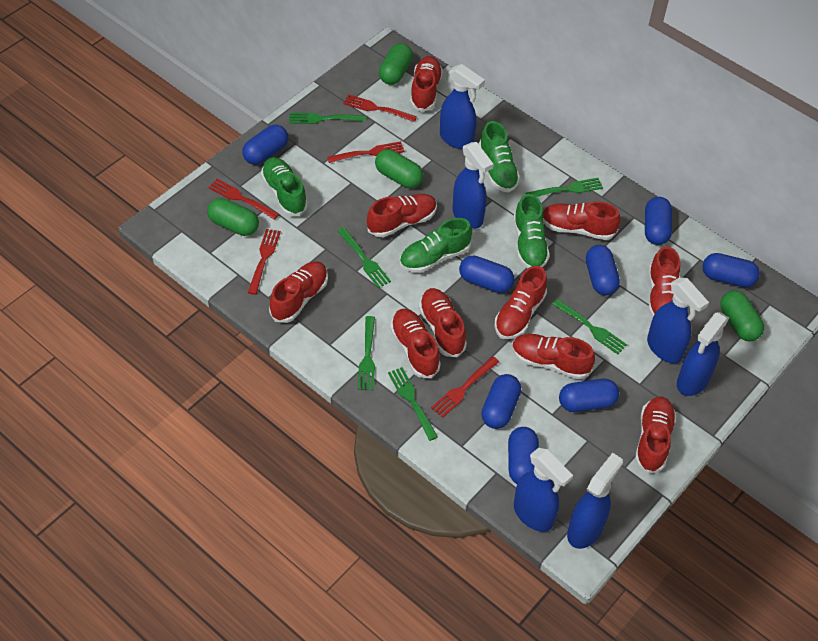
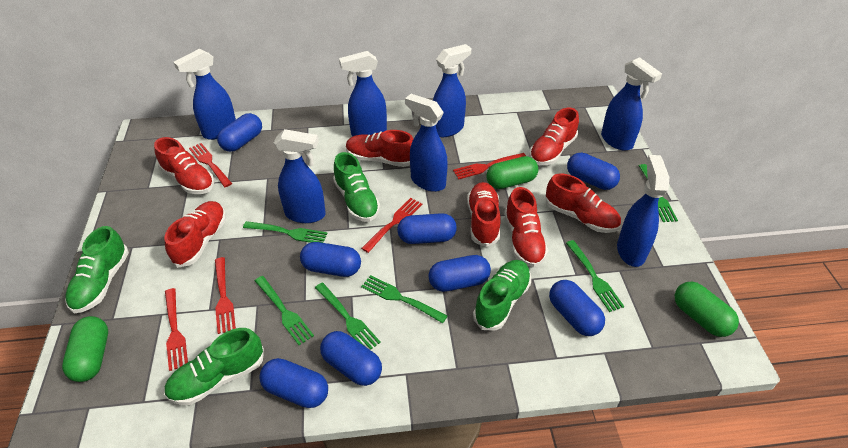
blue spray bottle: [440,64,485,149] [453,142,494,229] [514,448,573,532] [567,453,623,549] [647,278,709,364] [677,312,729,396] = 6 -> [173,49,236,140] [274,129,326,223] [339,51,387,136] [405,94,448,192] [433,44,471,137] [601,57,662,151] [617,155,669,267] = 7
green capsule: [207,198,259,236] [375,149,423,188] [379,43,413,85] [720,290,764,341] = 4 -> [62,316,108,382] [486,156,538,189] [675,282,739,337] = 3
red shoe: [269,261,328,323] [367,194,437,237] [390,309,441,378] [410,56,443,112] [419,288,467,357] [495,266,547,340] [512,334,595,379] [543,201,621,240] [635,397,676,474] [649,246,680,318] = 10 -> [154,137,214,194] [164,201,226,268] [346,130,413,167] [467,182,501,247] [504,187,548,267] [529,108,579,165] [546,174,621,233] = 7

